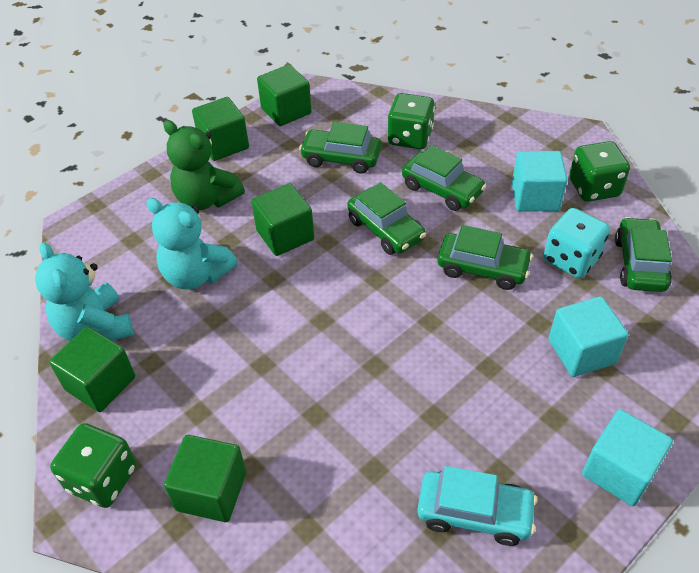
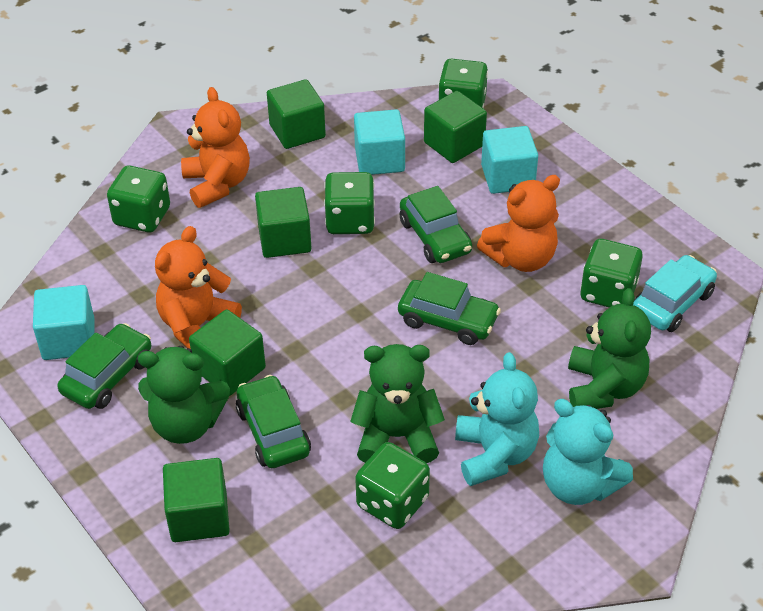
green car: [299,122,382,174] [347,182,426,255] [402,145,486,211] [437,225,533,290] [615,217,672,292] = 5 -> [57,323,151,409] [236,375,311,468] [398,272,501,345] [400,186,472,263] = 4
green dice: [50,423,137,508] [387,93,435,149] [569,141,630,202] = 3 -> [107,166,170,232] [324,172,375,234] [355,442,430,529] [438,59,488,109] [580,239,643,308] = 5
green teddy bear: [163,120,245,210] = 1 -> [138,346,230,444] [350,344,445,463] [568,288,651,409] = 3
orange teddy bear: none = 0 -> [155,226,242,349] [181,87,250,208] [477,175,560,272] = 3
turquoise dice: [543,208,610,278] = 1 -> none = 0

